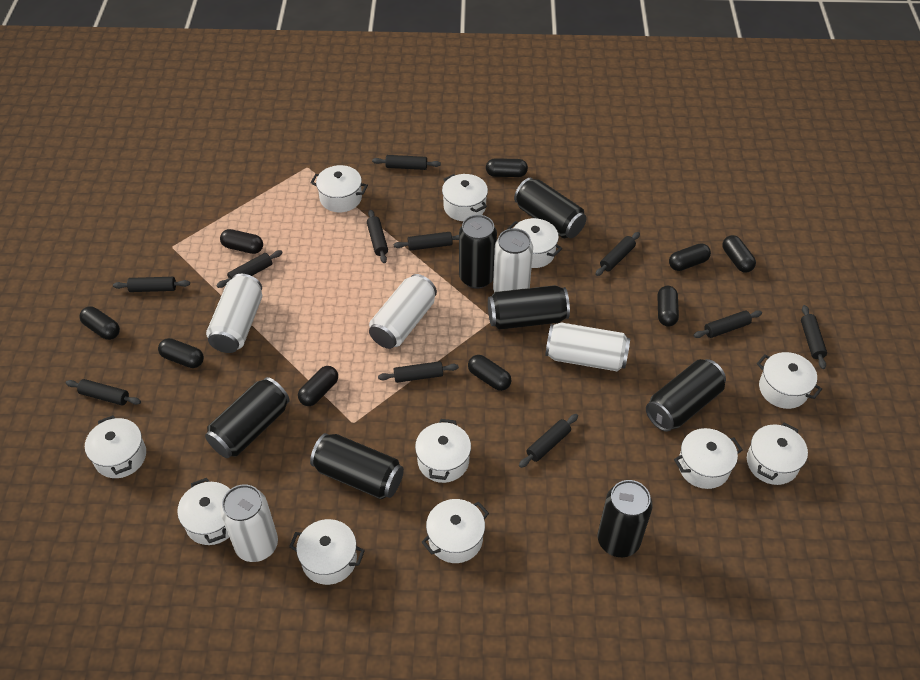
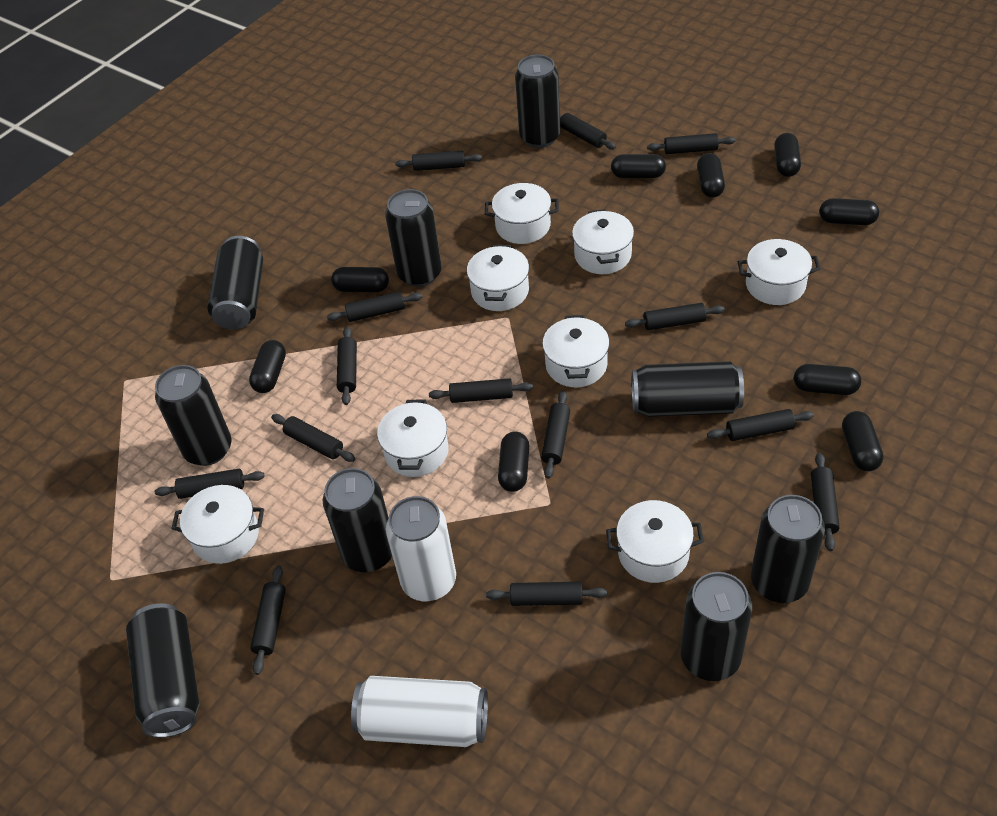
black can: [205,377,290,458] [310,433,404,499] [459,215,497,289] [488,285,570,330] [514,178,587,238] [598,480,653,557] [646,359,726,432] = 7 -> [126,603,200,738] [155,365,232,466] [208,236,263,330] [323,468,392,572] [385,189,442,287] [515,55,560,148] [631,361,744,417] [680,572,752,681] [751,495,825,603] = 9
black rolling pin: [66,379,141,405] [113,277,190,292] [216,250,283,288] [367,210,388,263] [372,155,441,170] [378,361,459,383] [393,232,459,251] [519,414,578,468] [595,232,640,276] [693,310,762,338] [801,305,827,369] = 11 -> [155,469,265,499] [250,565,286,675] [271,414,355,462] [327,291,423,322] [337,326,357,405] [395,151,482,171] [429,378,533,403] [486,582,607,606] [541,391,570,479] [560,113,616,150] [625,303,725,330] [647,133,736,154] [707,409,814,441] [811,452,840,551] = 14
white can: [206,274,262,353] [220,485,278,562] [369,274,437,349] [493,228,533,292] [545,322,630,371] = 5 -> [351,676,488,747] [386,496,456,601] = 2
white pot: [85,415,146,478] [177,478,230,545] [289,519,365,585] [311,165,368,212] [415,419,471,483] [421,499,489,563] [442,174,488,221] [507,218,562,268] [674,428,742,489] [747,423,808,485] [757,352,822,409] = 11 -> [171,485,264,564] [377,399,449,477] [467,245,529,311] [485,183,559,244] [542,315,610,387] [572,209,634,274] [606,500,704,583] [738,239,821,305] = 8

